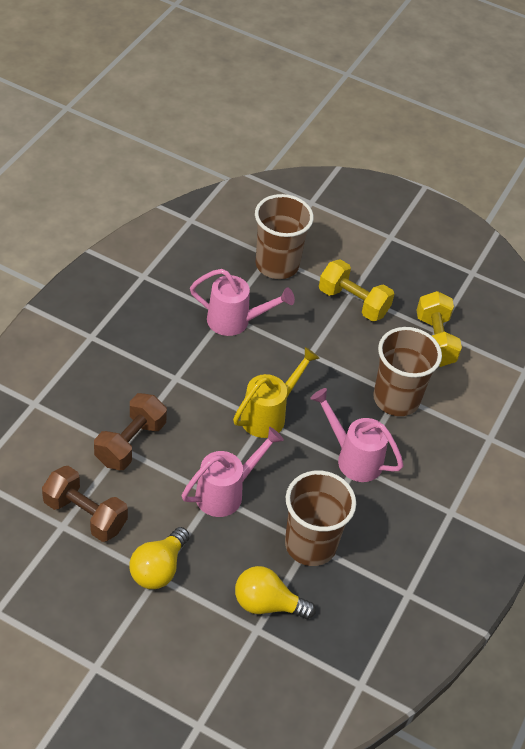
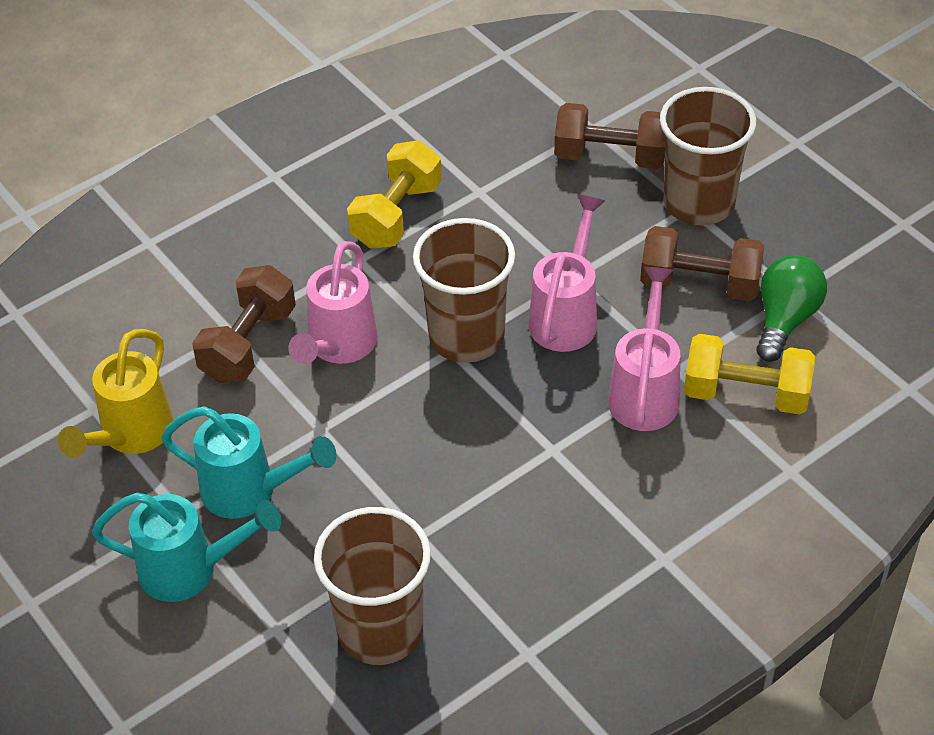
brown dumbbell: [42,466,128,542] [94,393,167,470] = 2 -> [192,265,296,383] [554,103,665,169] [640,226,764,301] = 3
green light bulb: none = 0 -> [756,255,827,362] = 1
turquoise watering can: none = 0 -> [92,493,281,602] [161,406,336,519] = 2
yellow light bulb: [129,527,190,589] [235,566,316,619] = 2 -> none = 0

